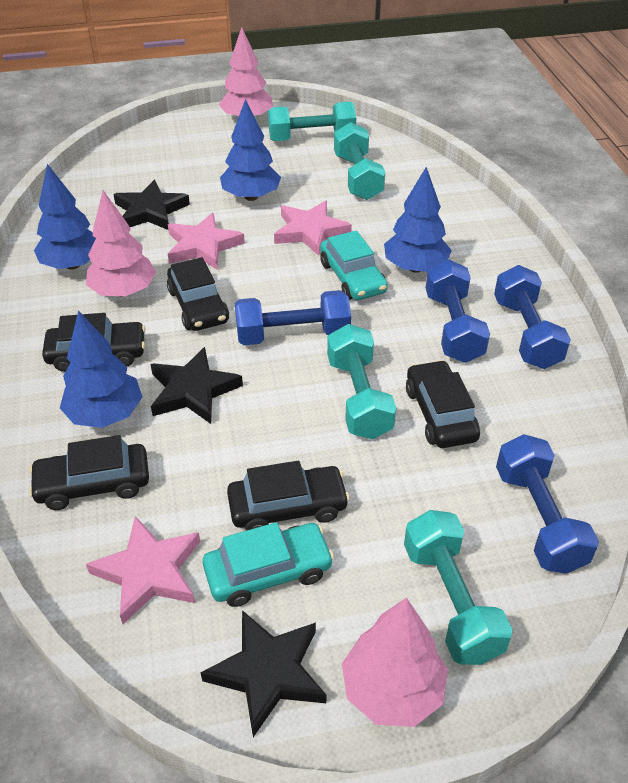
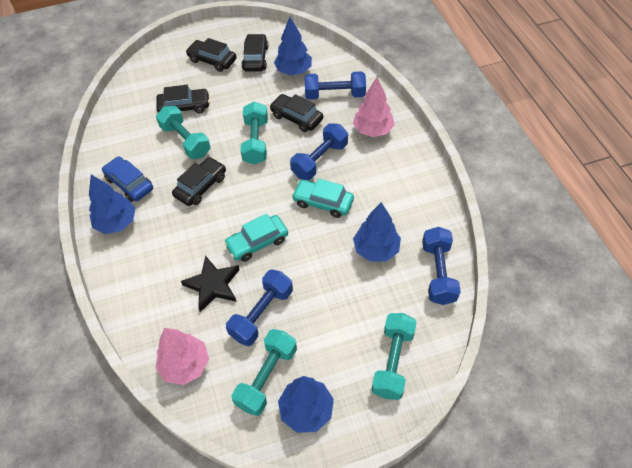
black star: [113,180,190,230] [150,347,243,424] [201,610,327,737] = 3 -> [181,256,240,312] = 1
blue car: none = 0 -> [102,157,153,202] = 1
pink star: [86,516,200,624] [168,213,245,270] [274,201,352,256] = 3 -> none = 0
pink tree: [86,190,156,297] [219,27,273,116] [342,598,448,727] = 3 -> [156,328,209,385] [353,77,395,137] = 2

